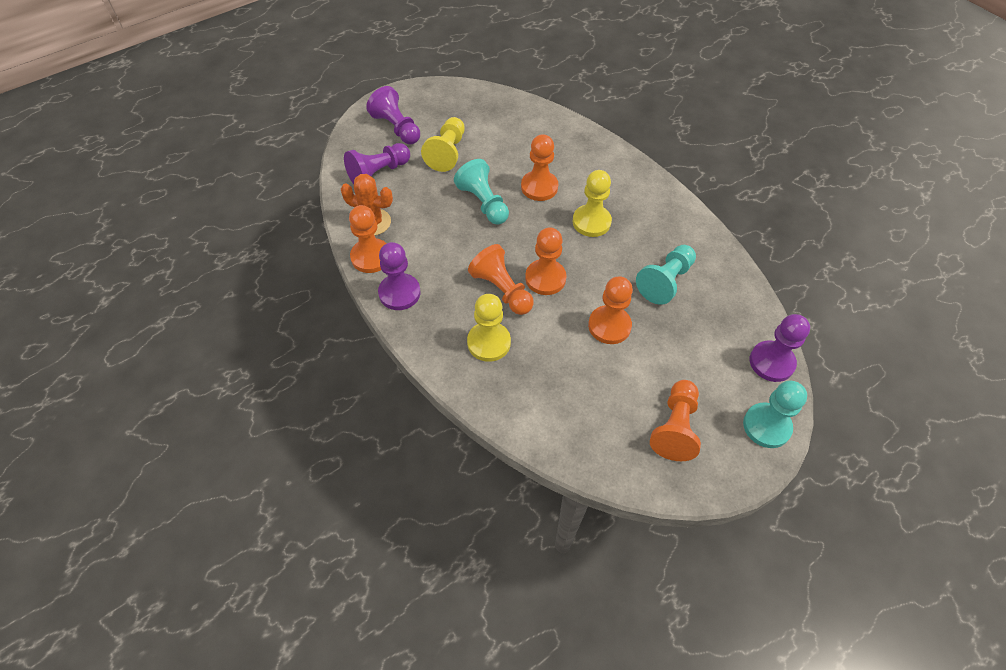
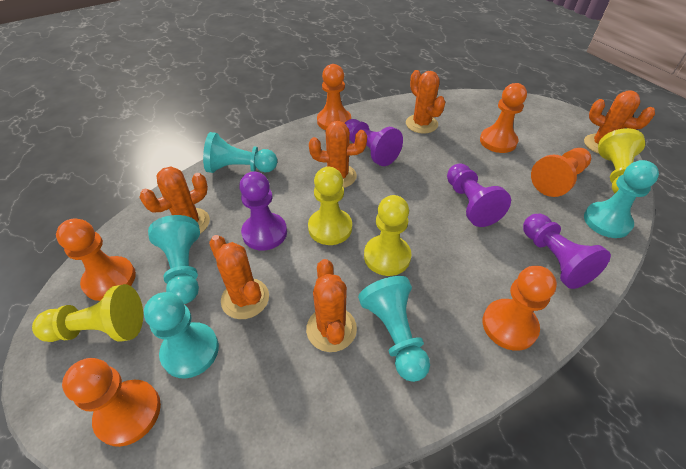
orange cactus: [341,174,393,235] = 1 -> [139,167,210,234] [209,235,269,319] [306,259,357,352] [309,121,367,188] [406,70,445,134] [584,90,655,154] = 6
turquoise pawn: [454,159,509,225] [636,245,696,305] [743,381,807,448] = 3 -> [144,292,219,378] [148,215,200,304] [203,132,277,173] [358,276,430,382] [584,160,659,238] = 5
yellow pawn: [421,117,465,172] [467,294,511,362] [573,170,612,237] = 3 -> [32,284,143,342] [308,167,352,245] [364,195,412,276] [598,128,645,194] = 4

